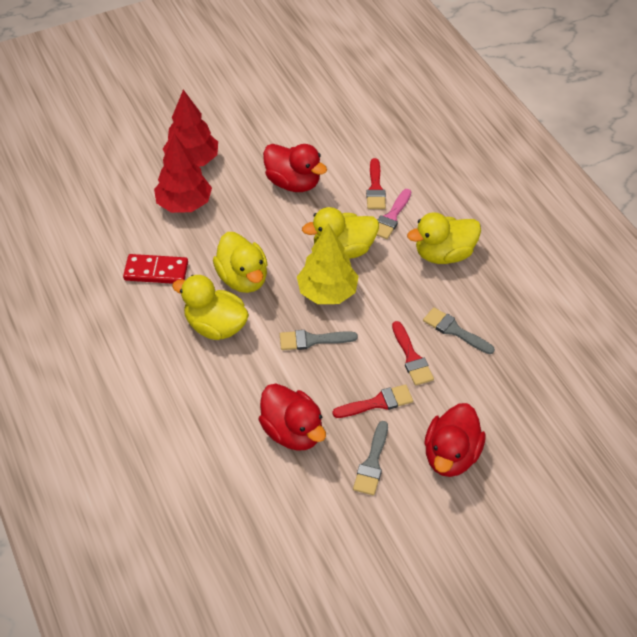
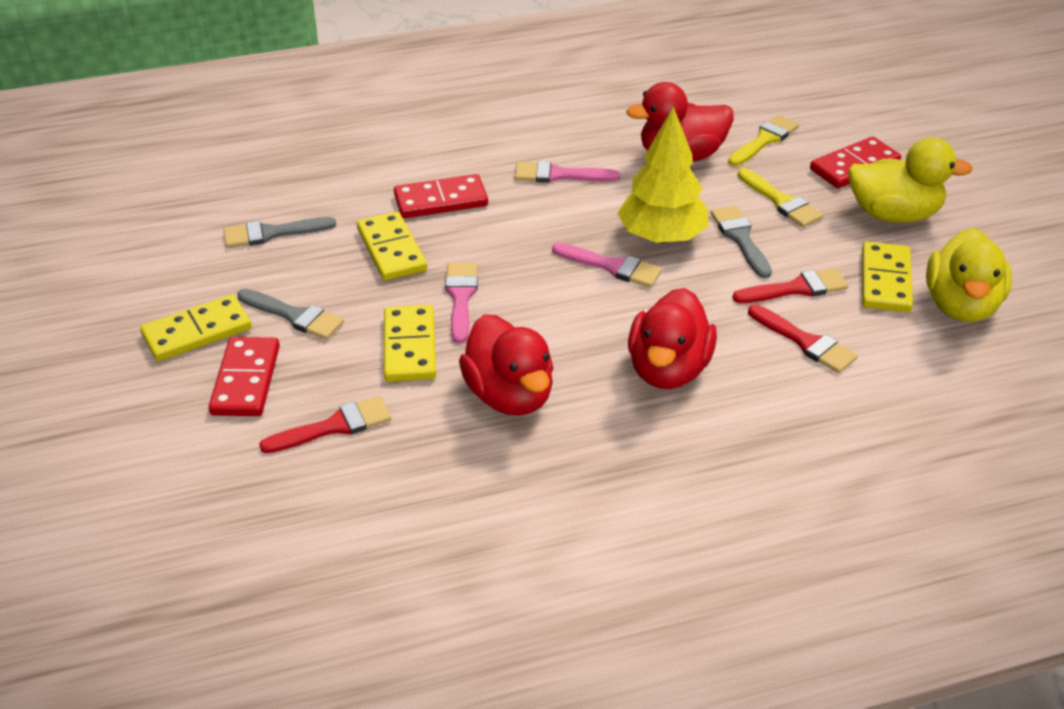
pink brush: [377,189,412,239] = 1 -> [445,262,478,344] [515,161,620,183] [552,243,662,287] = 3
red domino: [123,254,188,284] = 1 -> [209,337,280,416] [394,174,488,218] [810,137,901,188] = 3
red tree: [154,134,212,213] [163,89,218,167] = 2 -> none = 0
yellow brush: none = 0 -> [728,115,799,166] [737,168,823,227] = 2
yellow domino: none = 0 -> [140,295,252,361] [357,211,427,281] [384,305,436,382] [862,241,913,313] = 4
yellow duck: [172,275,249,340] [213,232,268,293] [302,207,379,259] [407,212,481,264] = 4 -> [848,137,973,223] [926,228,1012,322] = 2

